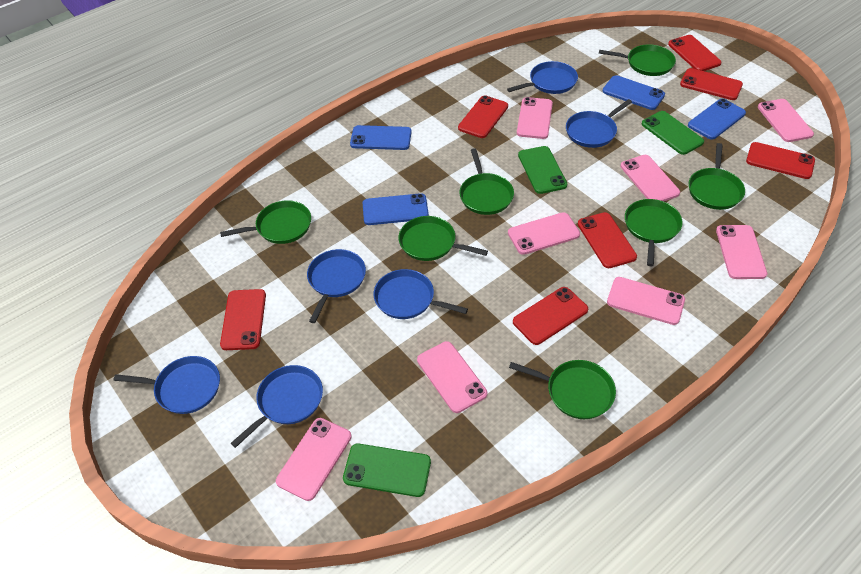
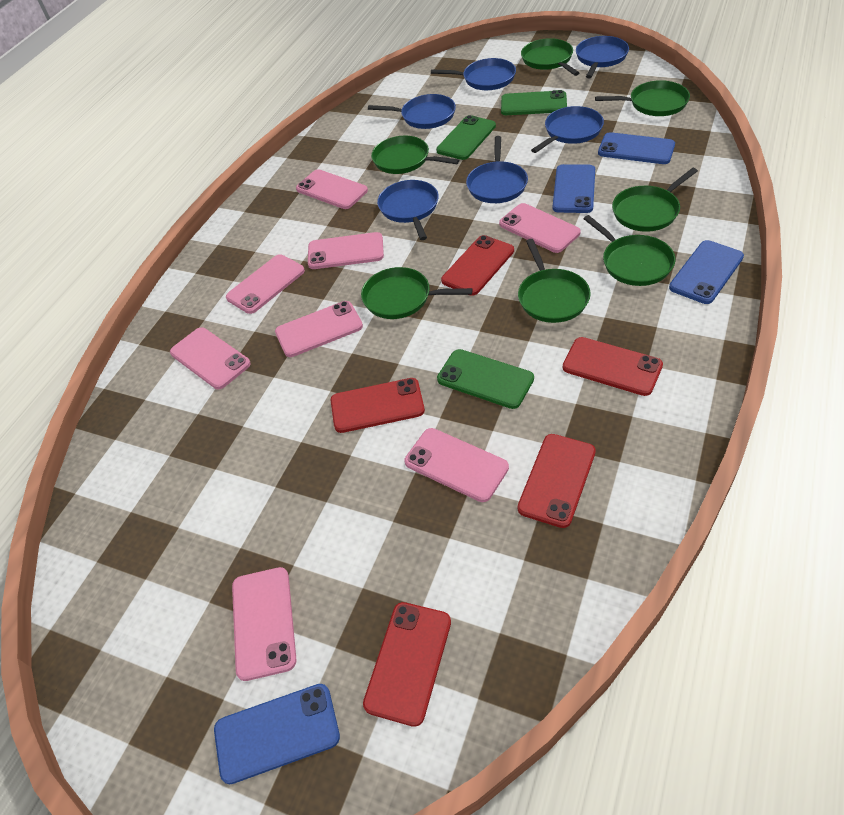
red phone: [220,289,266,350] [458,95,508,138] [513,287,588,345] [578,212,637,268] [668,35,722,71] [680,68,743,100] [746,142,815,179] = 7 -> [330,378,425,433] [363,602,451,727] [441,235,514,296] [517,434,596,528] [563,337,663,396] = 5

